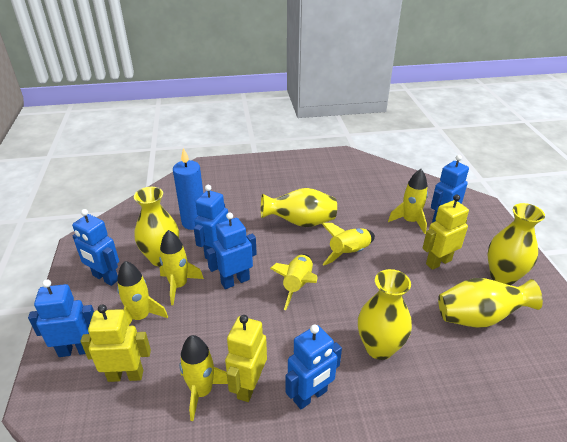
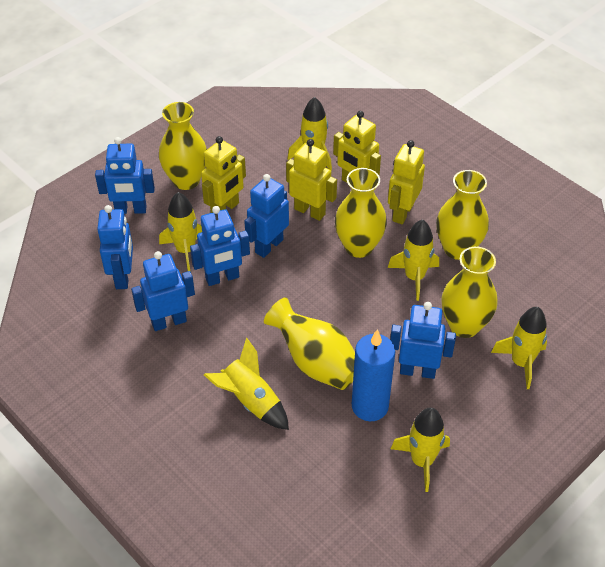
yellow robot: [81,304,151,382] [225,315,267,402] [423,195,469,270] = 3 -> [201,136,246,213] [286,139,337,221] [333,111,381,183] [388,140,425,224] = 4

